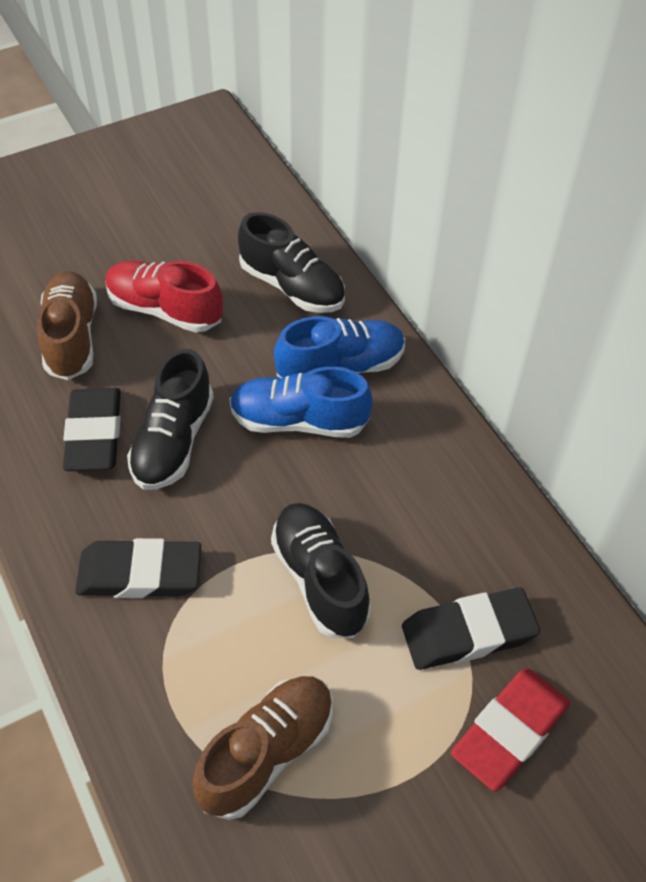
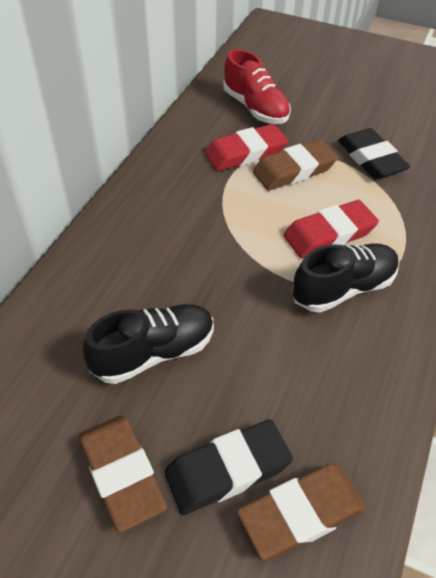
black eraser: [63,388,121,471] [75,538,201,598] [402,587,540,670] = 3 -> [164,419,293,515] [338,128,410,179] = 2
black shoe: [127,349,214,490] [238,212,345,313] [271,503,371,638] = 3 -> [83,304,214,384] [292,243,399,312] = 2
blue shoe: [230,367,373,438] [274,316,405,378] = 2 -> none = 0
brown eraser: none = 0 -> [79,415,167,533] [237,464,367,560] [252,140,338,190] = 3
brown shoe: [37,271,97,380] [192,676,333,820] = 2 -> none = 0
red eraser: [451,668,570,791] = 1 -> [205,124,288,171] [283,200,379,258] = 2

